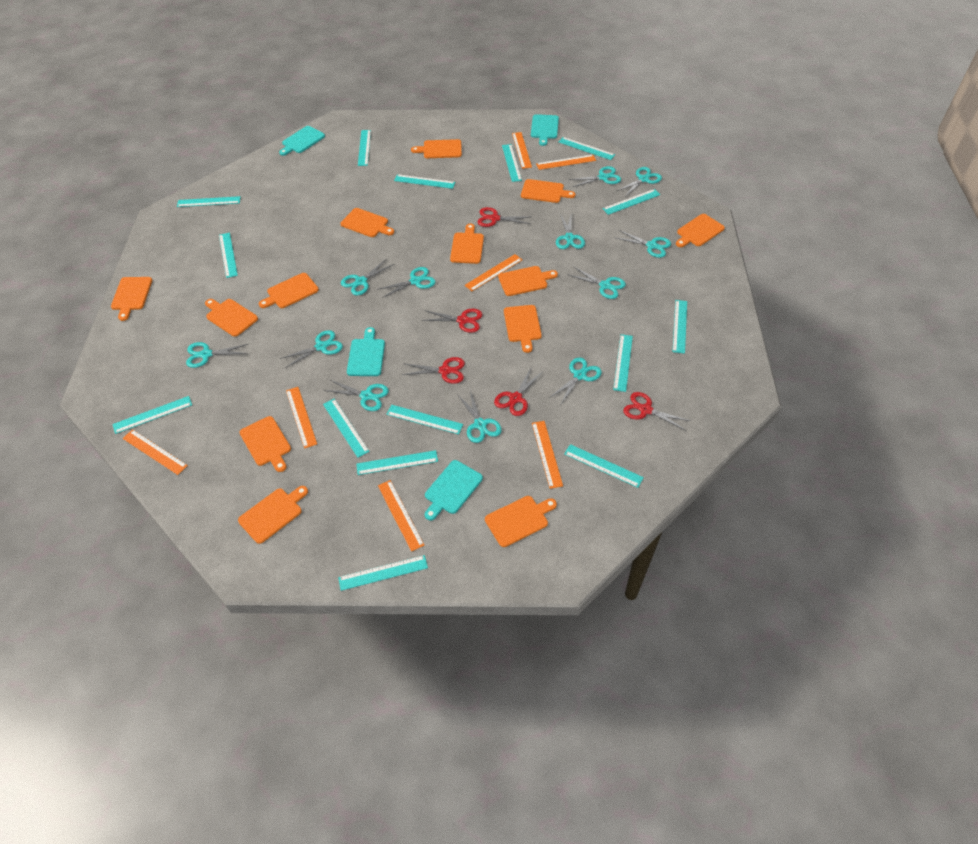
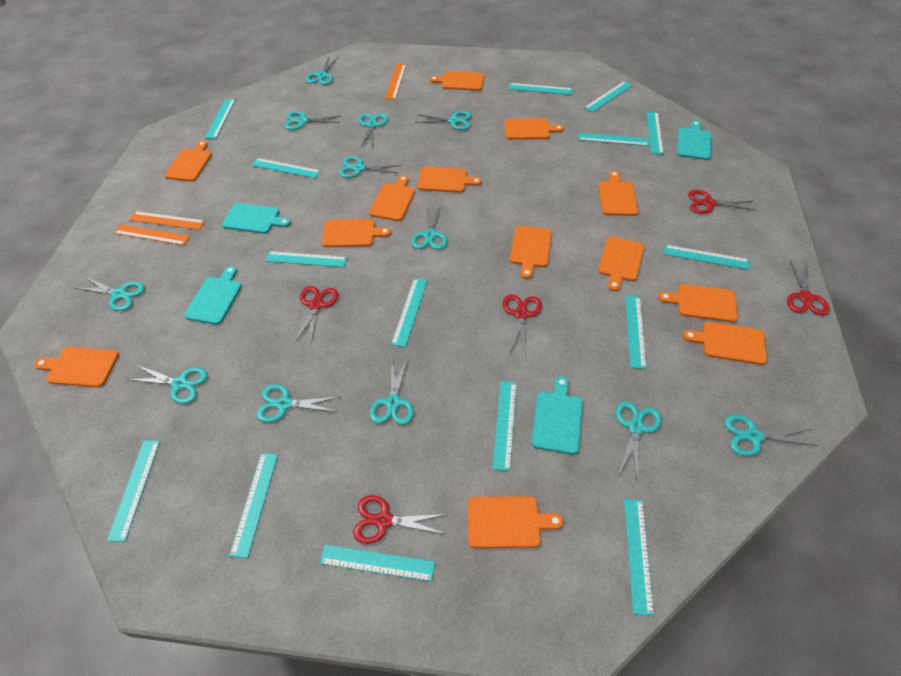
orange ruler: [123,429,188,475] [286,387,317,448] [378,480,424,551] [465,254,522,291] [512,132,532,169] [532,421,563,489] [536,155,596,170] = 7 -> [114,224,190,245] [129,211,205,230] [385,64,406,100] = 3

